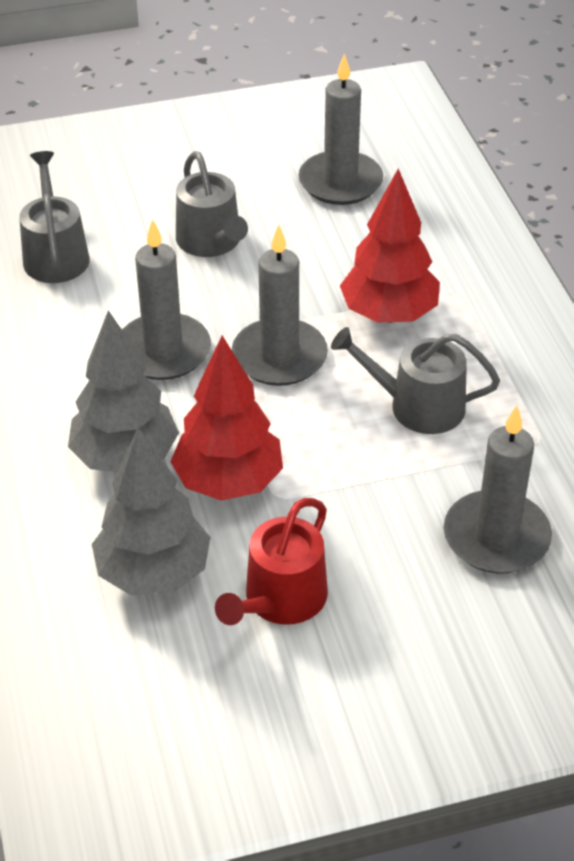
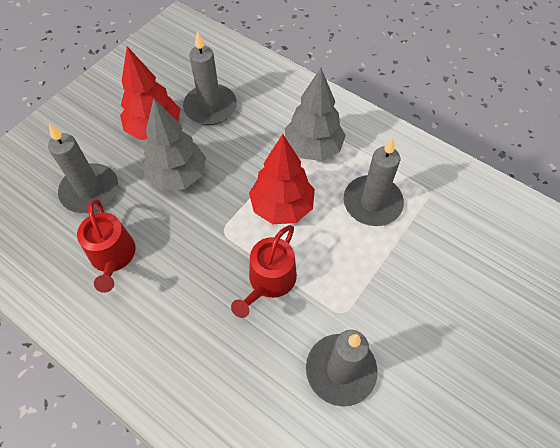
grey watering can: [19,151,90,283] [176,151,248,257] [331,327,500,434] = 3 -> none = 0
red watering can: [215,498,328,625] = 1 -> [77,199,136,293] [231,225,297,318] = 2

